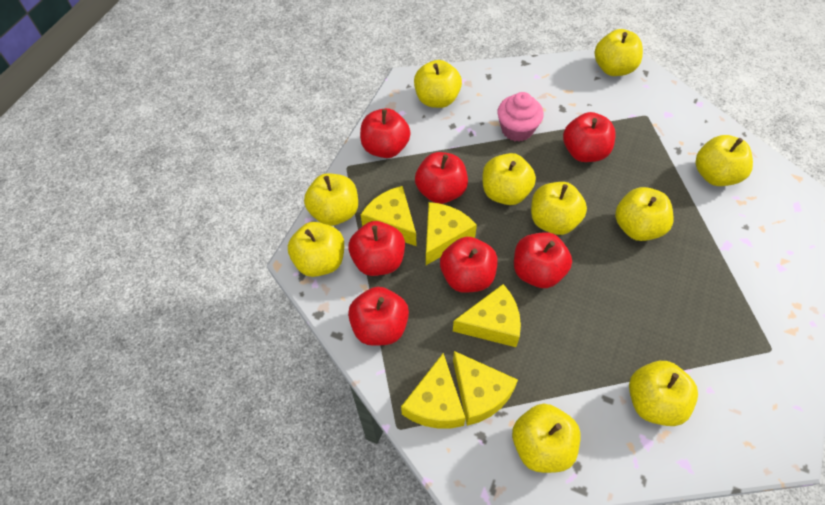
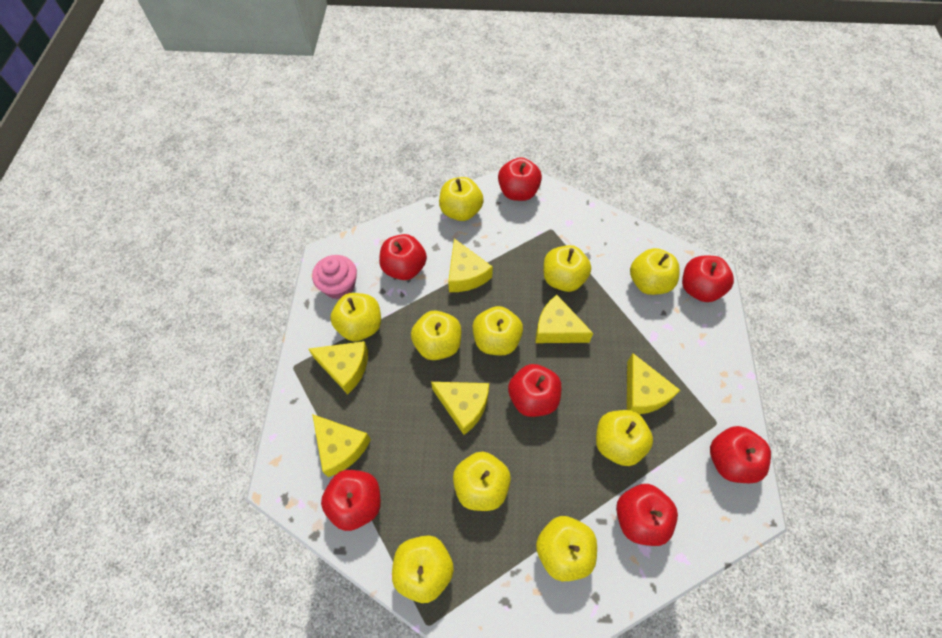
yellow cheese: [361,186,416,246] [401,353,465,429] [426,202,477,265] [453,284,521,347] [453,351,518,426] = 5 -> [308,341,368,394] [312,414,371,477] [431,382,489,435] [448,238,493,292] [535,295,593,343] [627,353,680,414] = 6

